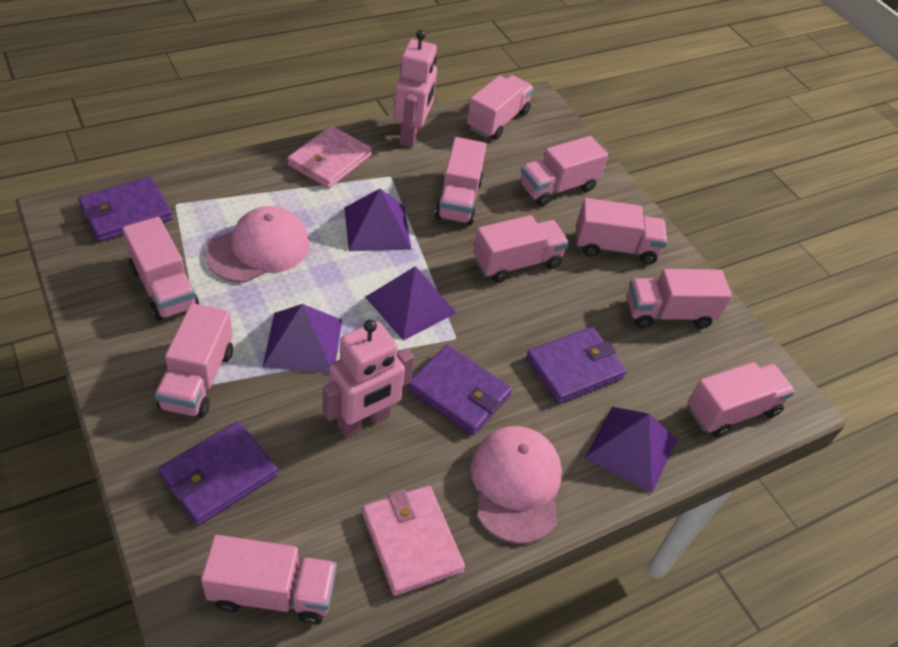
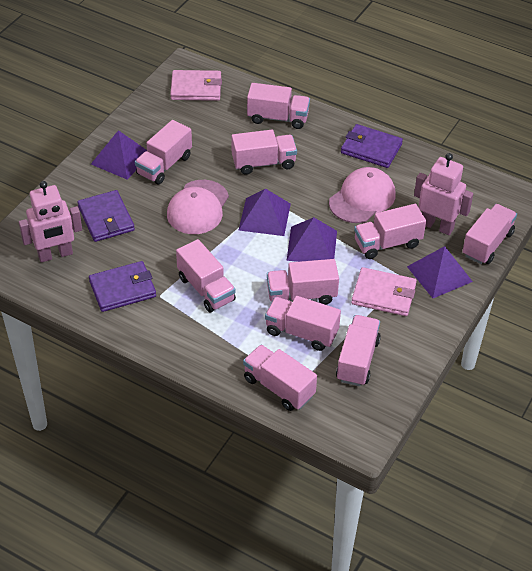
purple wallet: [78,177,173,242] [158,421,278,526] [407,345,512,435] [526,327,627,404] = 4 -> [78,190,135,242] [89,261,156,312] [341,124,403,168] = 3

